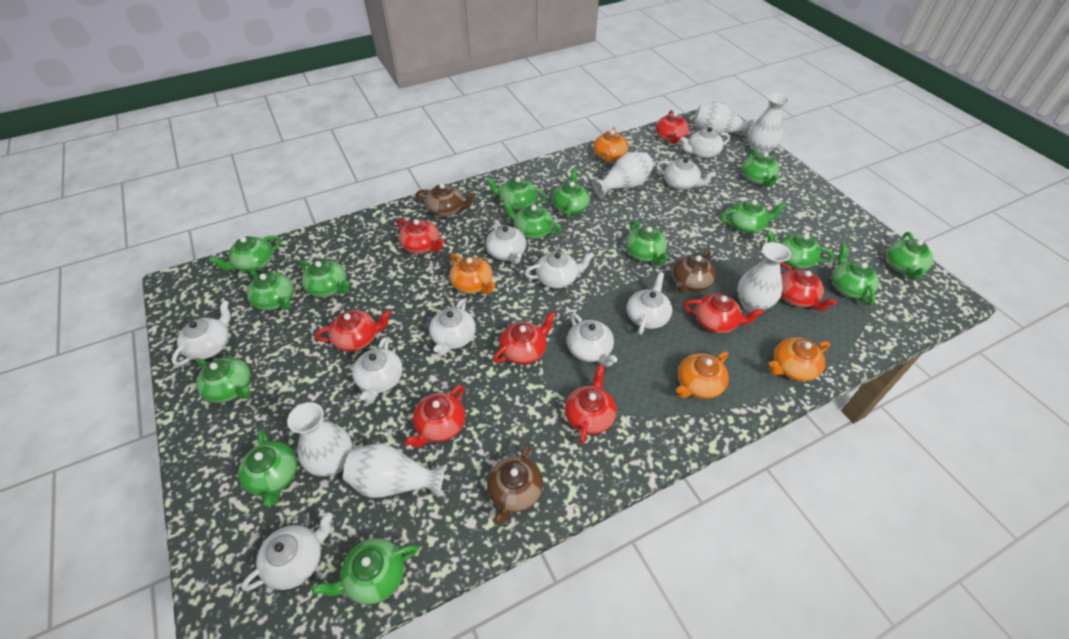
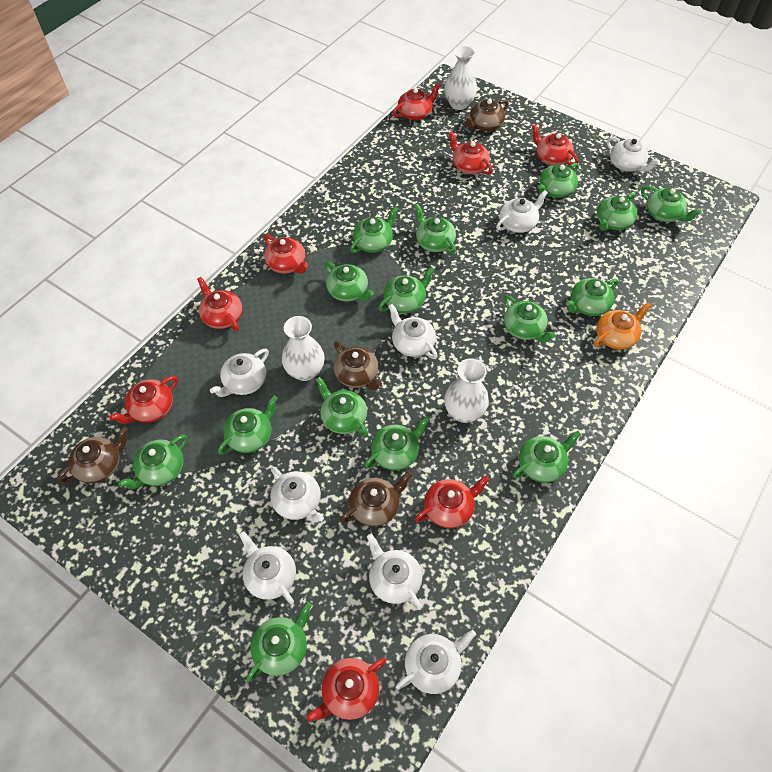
brown teapot: [416,183,476,216] [487,444,543,525] [672,250,716,293] = 3 -> [58,427,128,483] [333,342,382,390] [340,471,412,527] [464,99,509,131] = 4
orange teapot: [450,253,496,294] [593,127,628,163] [676,352,729,399] [769,338,830,381] = 4 -> [594,302,651,350] = 1
white teapot: [172,300,231,366] [241,512,333,591] [352,337,403,402] [429,299,476,356] [486,220,526,264] [525,252,594,288] [567,313,618,367] [627,272,672,335] [656,158,716,190] [680,127,730,158] = 10 -> [210,349,269,397] [239,531,296,605] [270,467,324,523] [367,534,422,610] [388,304,438,359] [396,630,476,694] [496,190,548,233] [607,137,660,172] = 8
white vase: [287,402,353,476] [343,443,445,498] [592,152,654,199] [694,102,756,138] [737,242,791,312] [748,93,789,154] = 6 -> [282,316,325,381] [444,45,477,110] [444,358,489,423] = 3

